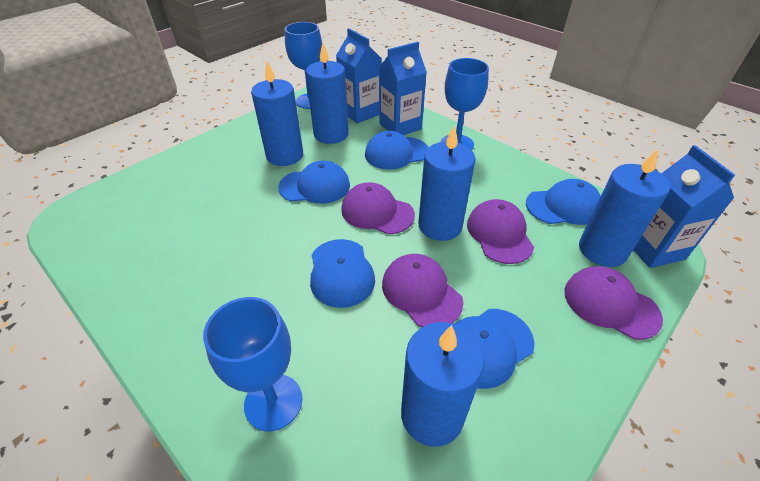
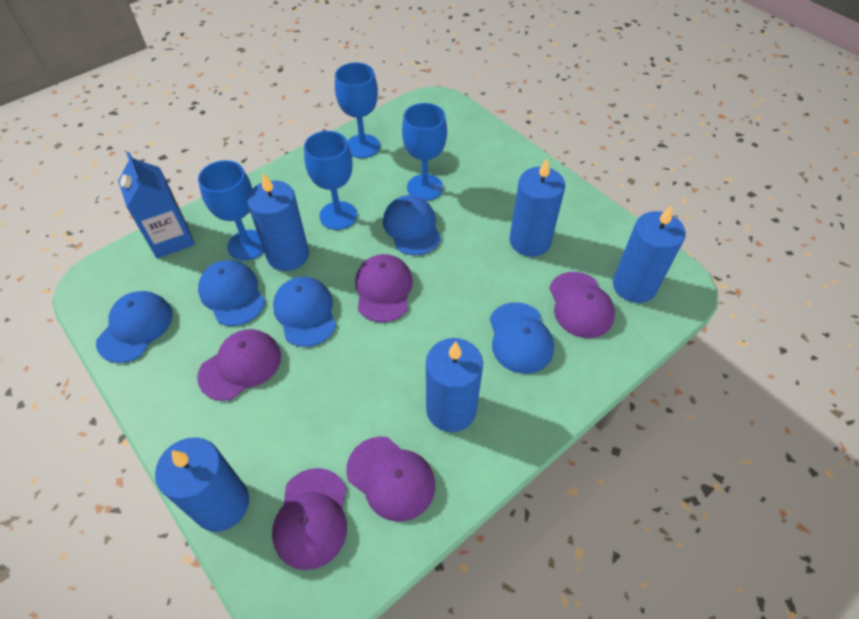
blue carton: [336,28,382,124] [379,42,427,135] [633,145,735,268] = 3 -> [118,152,195,258] = 1
blue goblet: [203,297,302,431] [285,22,322,109] [441,58,489,150] = 3 -> [198,160,264,261] [304,131,357,230] [335,62,380,158] [402,103,447,201] = 4
purple cap: [341,182,415,235] [382,254,463,327] [467,199,534,264] [564,266,663,340] = 4 -> [197,329,281,401] [272,468,347,570] [346,436,435,522] [355,254,413,323] [549,272,615,338] = 5

